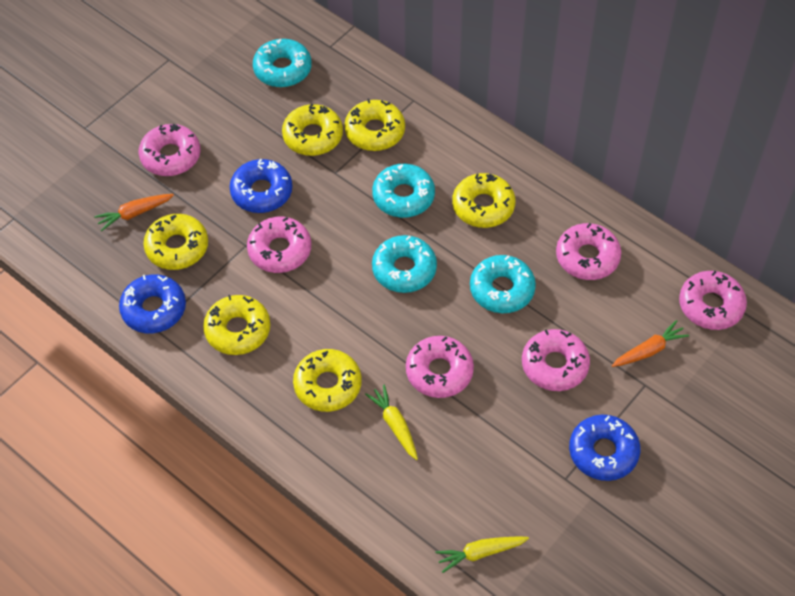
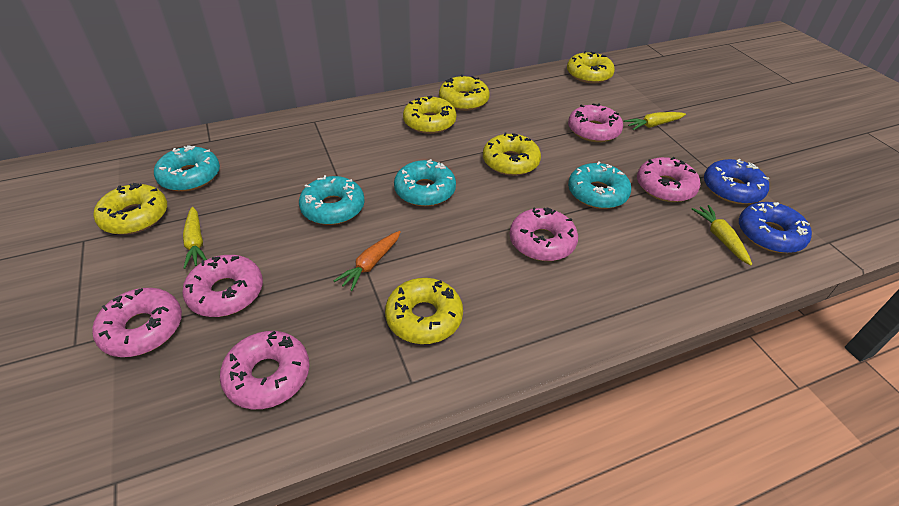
blue donut: [119,274,186,333] [230,159,292,213] [569,415,640,481] = 3 -> [704,159,769,204] [739,202,812,253] = 2
orange carrot: [94,194,174,231] [612,320,689,367] = 2 -> [334,231,401,291] = 1
yellow carrot: [365,384,418,460] [435,536,529,573] = 2 -> [183,207,207,269] [624,112,686,130] [692,205,752,265] = 3

